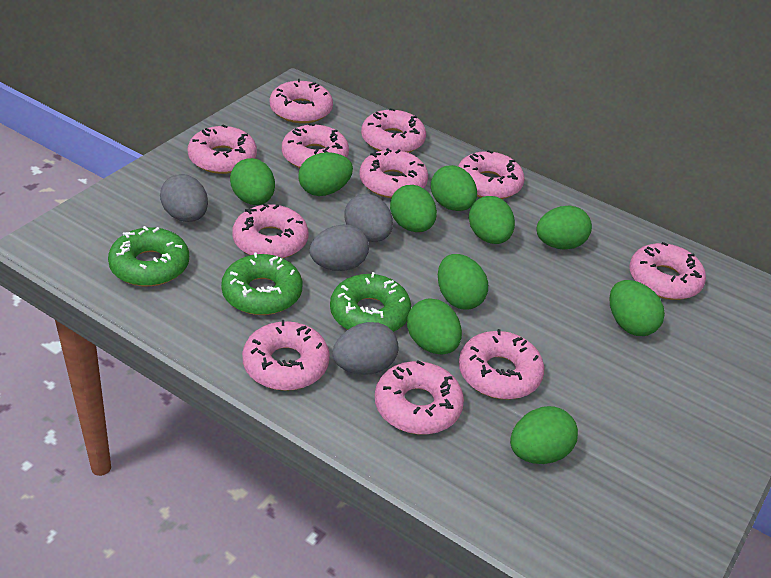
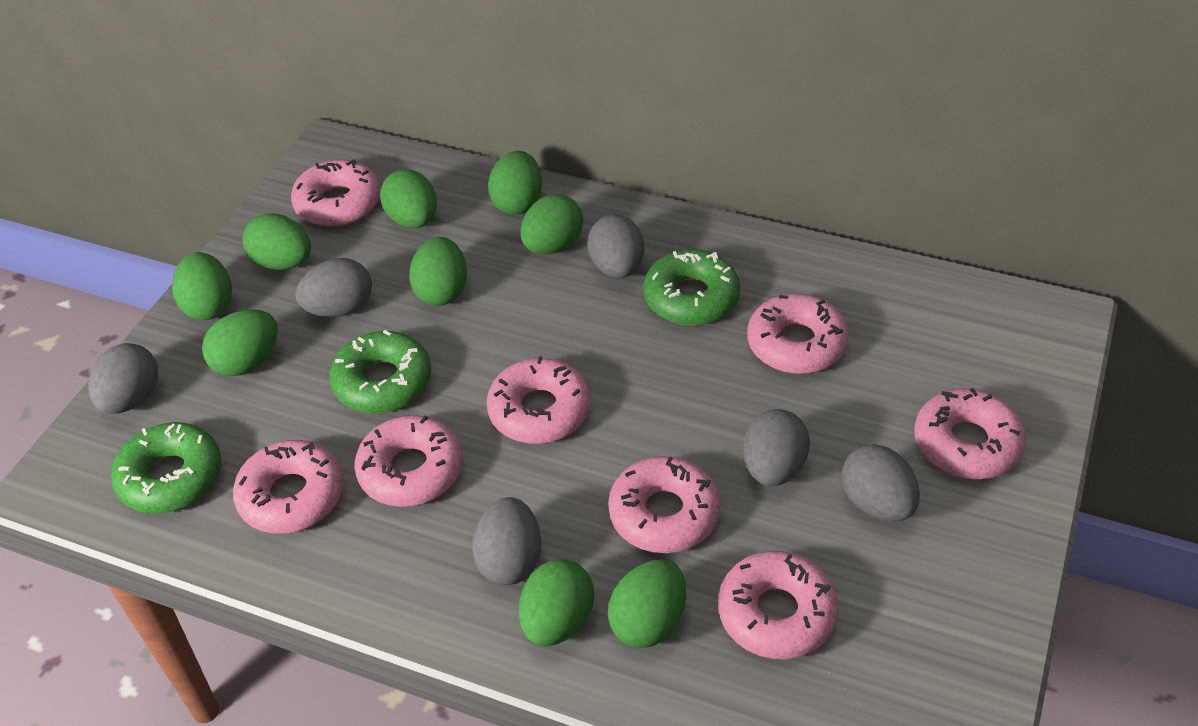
green egg: [230,158,275,205] [298,152,353,196] [390,185,437,232] [407,298,462,355] [431,165,477,211] [438,254,488,309] [469,196,515,244] [510,406,578,464] [537,205,592,249] [609,280,665,336] = 10 -> [172,252,232,320] [202,309,278,376] [243,213,311,270] [380,169,437,228] [409,237,467,306] [488,151,542,214] [519,559,594,646] [520,194,583,254] [607,559,686,648] = 9
grey egg: [160,174,208,222] [309,224,369,271] [333,322,398,375] [344,194,393,242] = 4 -> [88,343,158,414] [295,258,372,317] [472,497,542,585] [587,214,644,278] [743,409,810,486] [841,444,920,522] = 6
pink donut: [188,125,257,174] [232,203,308,258] [242,320,330,391] [270,79,333,123] [282,123,349,168] [359,148,428,198] [361,108,426,153] [375,361,464,434] [458,150,524,199] [459,329,544,399] [629,242,706,300] = 11 -> [233,440,344,534] [291,159,380,226] [354,415,463,507] [486,356,591,444] [608,456,720,553] [718,551,838,659] [747,294,849,374] [914,388,1026,479] = 8

